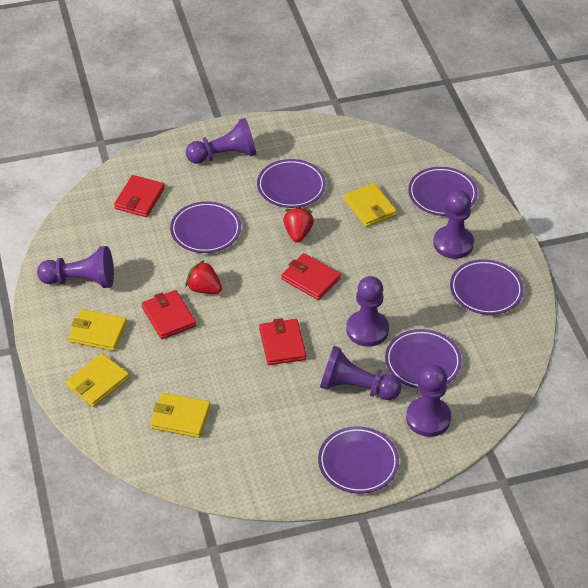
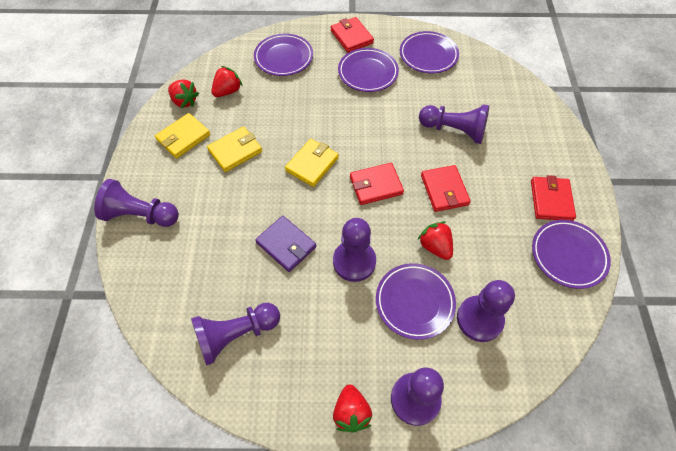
purple plate: [170,201,241,253] [257,159,326,208] [318,426,399,494] [385,329,462,389] [408,167,478,216] [450,259,524,315] = 6 -> [254,33,313,76] [338,48,399,92] [376,263,456,340] [400,31,459,73] [532,220,611,289] = 5
purple wallet: none = 0 -> [255,216,316,272] = 1
red strawberry: [185,260,222,294] [283,207,314,243] = 2 -> [168,79,199,108] [211,66,243,97] [333,385,372,432] [418,221,453,260] = 4
yellow wallet: [66,353,129,407] [68,309,127,351] [150,393,211,438] [344,183,397,227] = 4 -> [155,113,210,158] [207,127,262,172] [285,139,339,187] = 3

